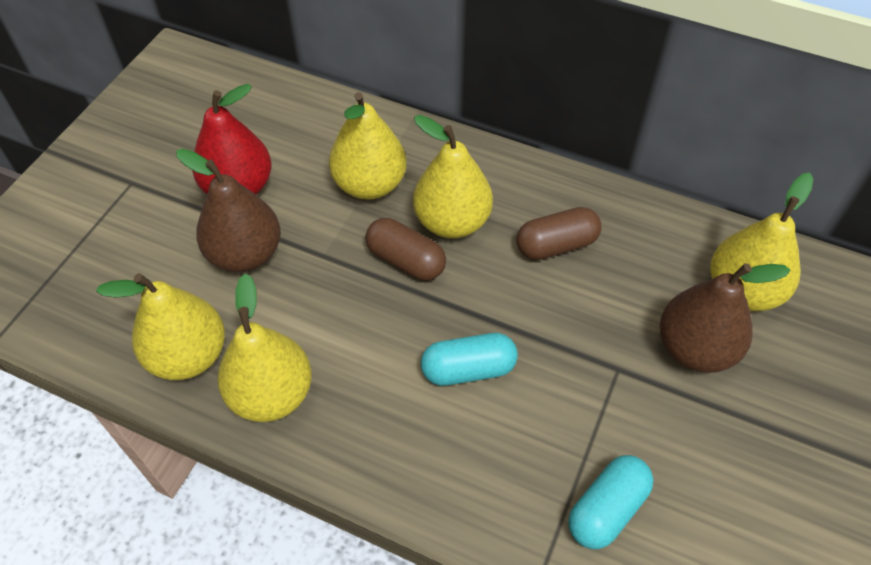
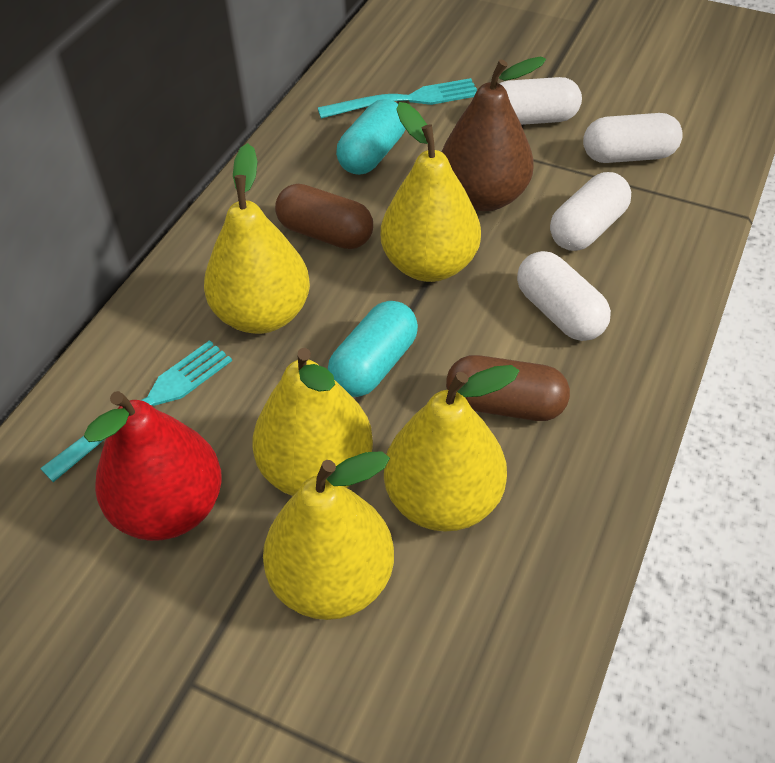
brown pear: [176,149,281,272] [660,263,791,373] = 2 -> [442,56,546,211] = 1
turquoise fork: none = 0 -> [40,340,232,482] [318,78,477,119] = 2
white capsule: none = 0 -> [499,77,582,125] [517,251,611,341] [550,172,631,251] [583,113,683,163] = 4

